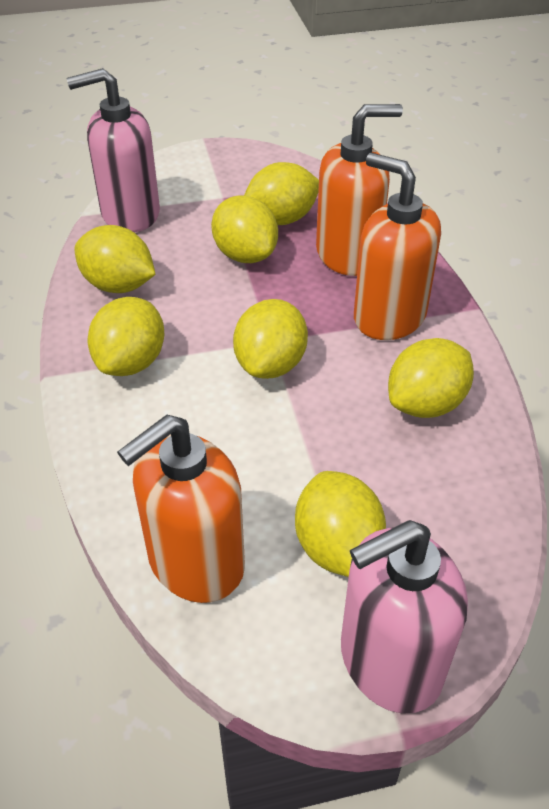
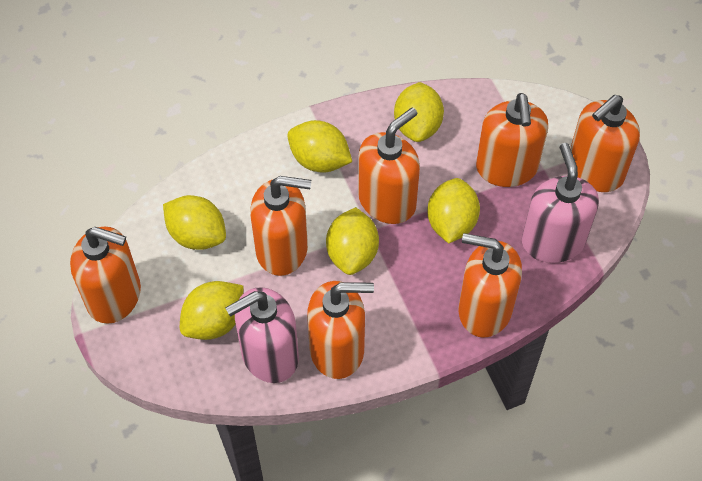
orange soap dispenser: [117,415,245,603] [316,104,403,276] [354,153,441,340] = 3 -> [70,227,141,324] [250,176,311,276] [307,281,374,379] [358,107,420,224] [459,233,522,338] [476,93,548,187] [570,95,640,192] = 7
yellow lemon: [74,225,156,293] [88,297,164,376] [211,195,278,263] [233,299,308,379] [244,162,319,225] [295,471,386,577] [388,338,474,418] = 7 -> [163,195,226,250] [180,281,243,340] [287,120,352,173] [326,207,379,275] [394,82,444,142] [427,178,480,243] = 6

